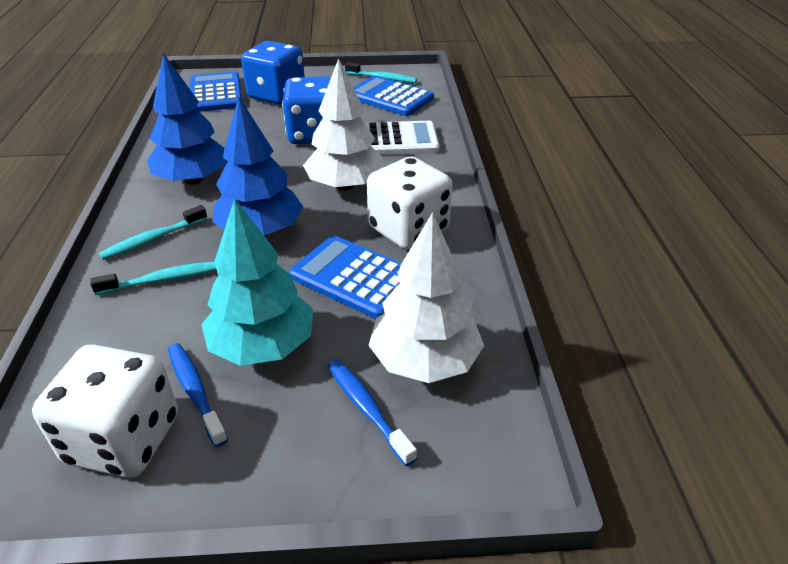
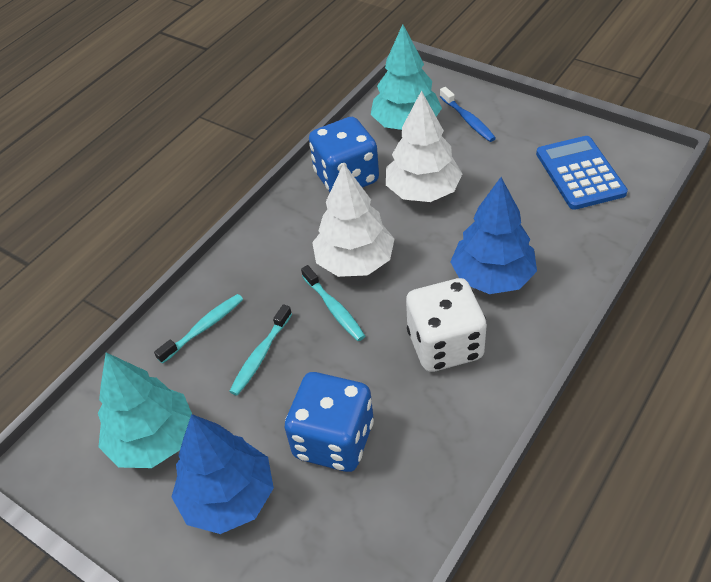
blue calculator: [190,71,243,112] [289,235,402,319] [353,76,434,116] = 3 -> [536,136,628,210] = 1
blue toothbrush: [168,343,228,447] [328,359,417,466] = 2 -> [440,87,496,142] = 1
turquoise tree: [201,198,313,366] = 1 -> [98,352,192,468] [371,24,442,130] = 2
white calculator: [365,121,440,155] = 1 -> none = 0
white dice: [32,344,178,478] [367,156,452,249] = 2 -> [406,278,487,372] = 1

